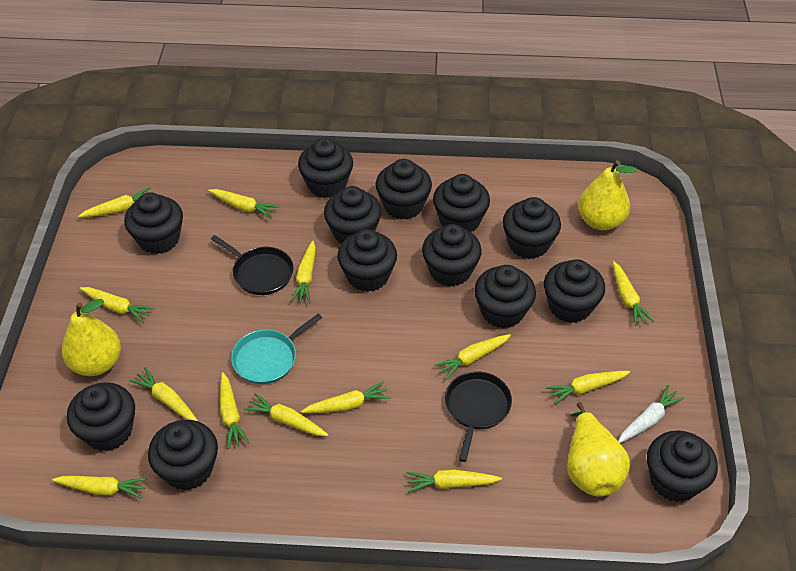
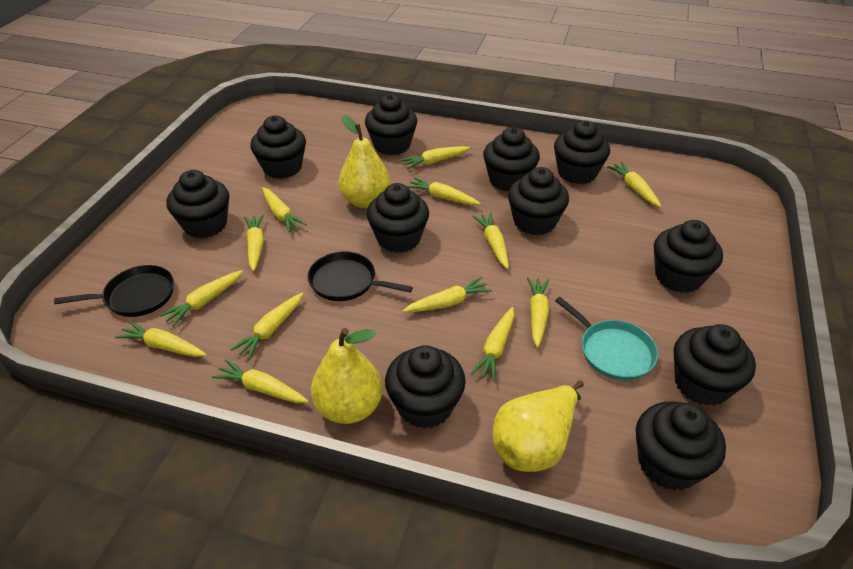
black cupcake: [67,382,135,451] [124,193,183,254] [148,420,218,490] [298,138,353,198] [324,186,382,243] [337,229,397,292] [376,159,432,219] [422,224,482,287] [433,174,490,232] [474,265,536,329] [503,197,561,259] [544,259,605,323] [647,430,718,502] = 13 -> [166,170,229,238] [250,115,306,179] [365,94,417,155] [367,183,429,253] [385,345,466,429] [483,127,540,191] [508,167,569,235] [554,120,610,184] [636,401,726,491] [654,220,723,293] [674,324,756,406] = 11
white carrot: [618,385,685,443] = 1 -> none = 0

